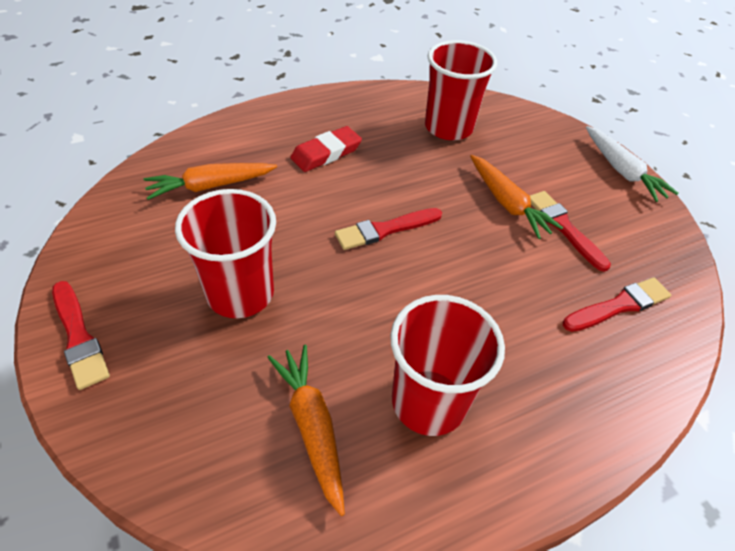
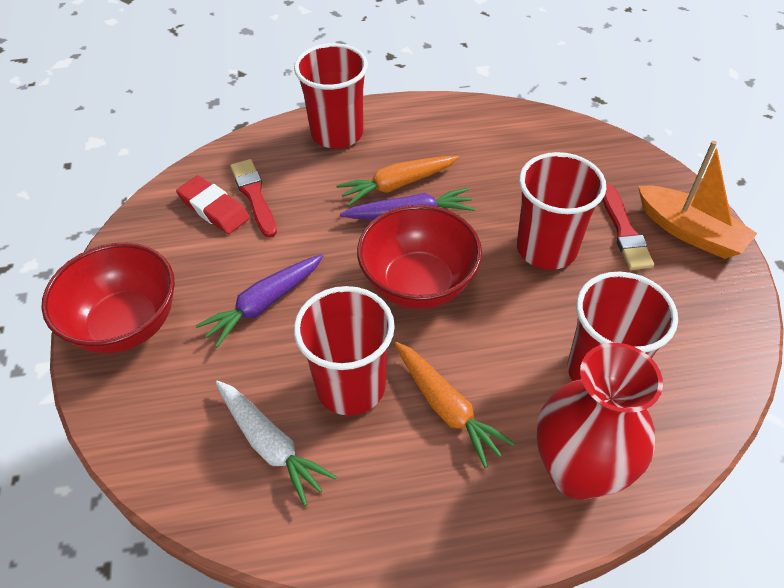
orange boat: none = 0 -> [638,141,757,259] = 1
orange carrot: [144,163,277,200] [267,345,345,516] [470,155,563,239] = 3 -> [336,156,459,206] [394,342,515,468] = 2
purple carrot: none = 0 -> [195,254,323,348] [340,188,475,220] = 2
red bowl: none = 0 -> [41,243,175,353] [357,205,482,309] = 2
red brush: [52,281,110,390] [335,208,442,250] [530,191,611,272] [563,277,671,332] = 4 -> [230,159,277,238] [602,184,654,270] = 2
red cup: [175,189,276,318] [390,295,505,436] [425,40,497,140] = 3 -> [294,43,368,148] [294,286,395,415] [517,152,606,270] [568,272,678,381] = 4
red vase: none = 0 -> [537,343,663,500] = 1

